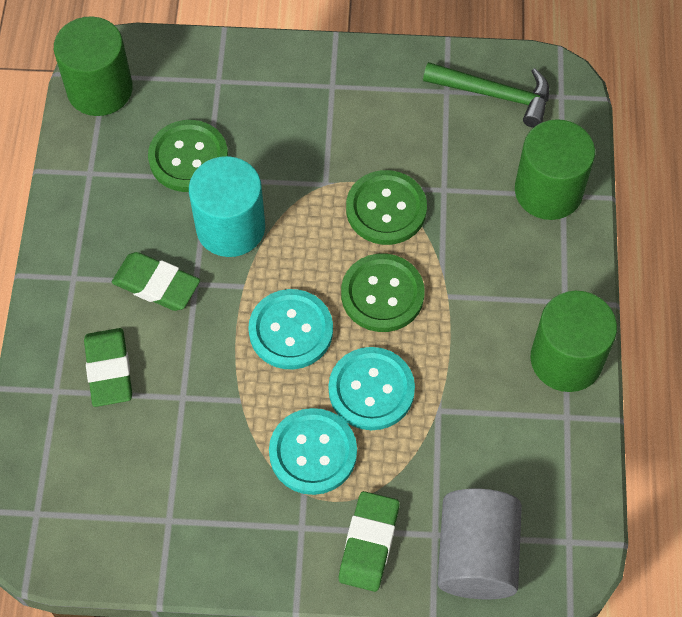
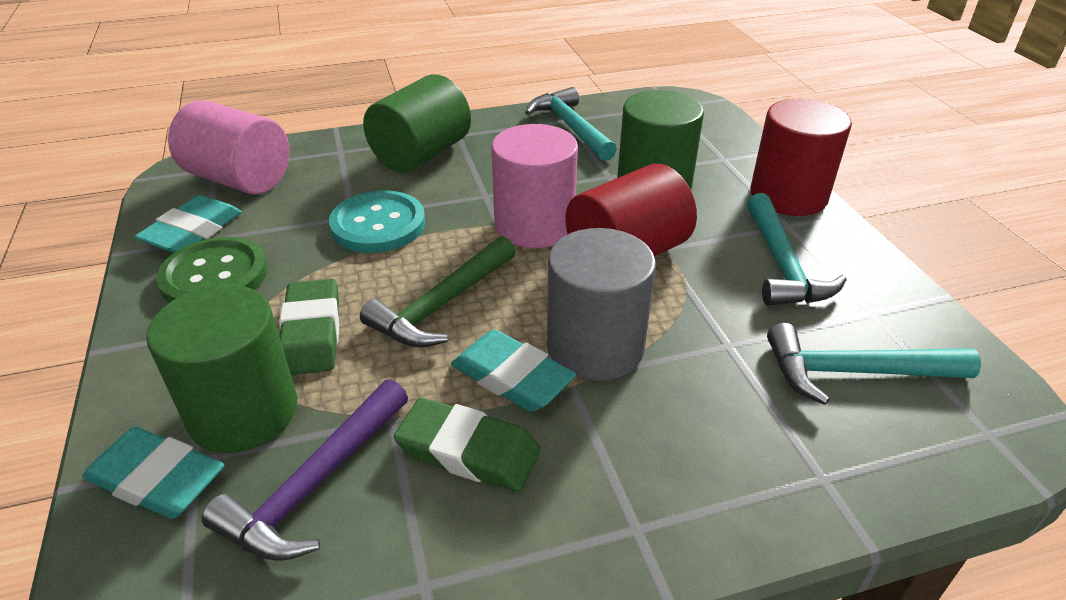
green button: [148,120,228,192] [341,254,425,332] [346,170,427,245] = 3 -> [156,237,268,303] = 1
green eraser: [84,328,132,407] [112,252,200,311] [339,491,399,592] = 3 -> [279,279,339,375] [394,398,540,492] = 2
pink cylinder: none = 0 -> [168,100,290,194] [491,124,578,248] = 2
purple hammer: none = 0 -> [202,379,408,561] = 1
red cylinder: none = 0 -> [565,164,697,257] [750,99,852,216] = 2
turquoise button: [248,289,333,369] [269,408,357,495] [329,347,415,430] = 3 -> [329,191,425,253] = 1
turquoise cylinder: [189,156,265,257] = 1 -> none = 0
turquoise eraser: none = 0 -> [82,427,224,519] [134,195,242,253] [451,330,576,412] = 3
turquoise hammer: none = 0 -> [525,87,617,161] [747,193,847,306] [767,323,981,405] = 3

